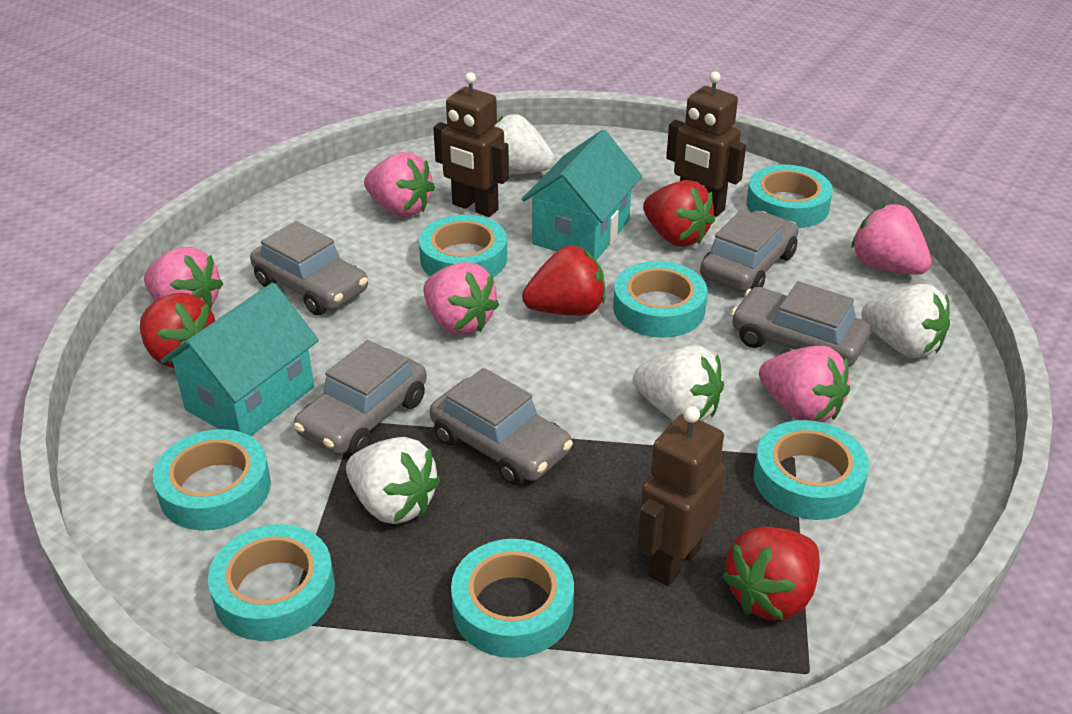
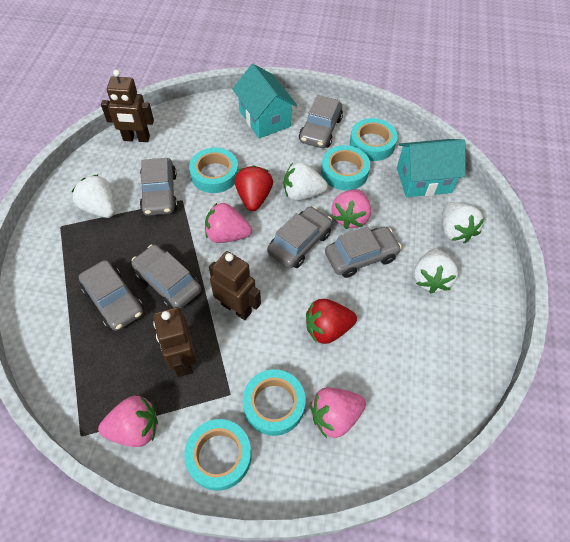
grey car: [250,221,368,316] [294,340,427,456] [430,368,573,485] [700,210,798,292] [731,281,871,367] = 5 -> [78,260,144,331] [131,245,201,309] [140,158,178,216] [267,206,332,268] [299,95,343,148] [325,226,402,278] = 6
pink strawberry: [144,247,223,309] [364,152,435,217] [423,262,499,335] [759,346,850,422] [851,204,931,275] = 5 -> [98,396,158,447] [205,203,252,243] [310,388,366,438] [332,189,371,229] = 4
red strawberry: [140,293,215,368] [522,245,605,316] [643,180,715,247] [722,526,820,621] = 4 -> [235,166,273,211] [306,299,357,344] = 2
turquoise tape: [153,429,271,531] [208,524,335,641] [419,215,507,277] [451,539,574,658] [613,261,707,338] [747,165,833,228] [754,420,869,520] = 7 -> [184,419,252,491] [189,148,239,193] [243,369,306,436] [321,145,370,190] [350,118,398,161] = 5

